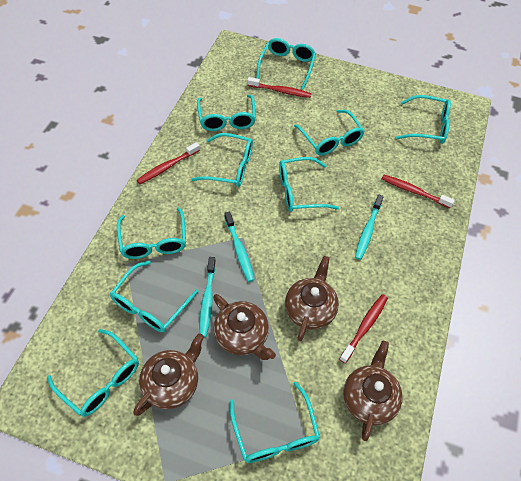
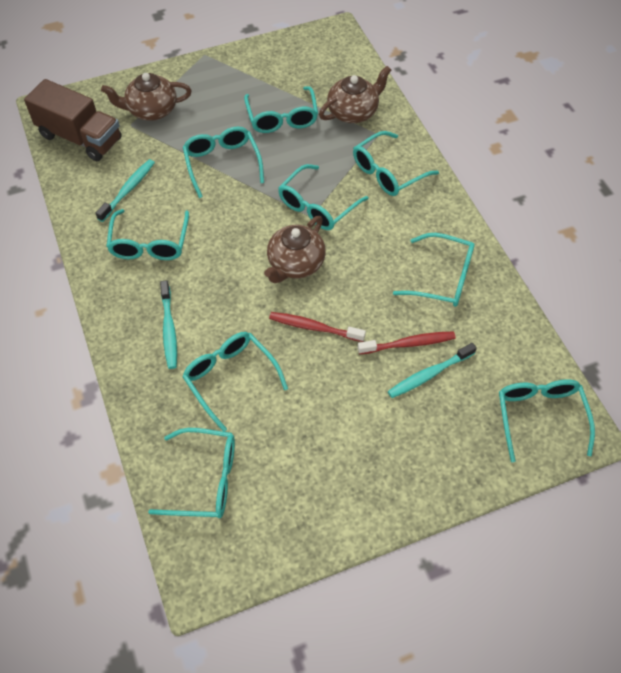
brown teapot: [133,333,204,416] [213,294,276,360] [285,256,339,341] [343,341,403,441] = 4 -> [101,73,192,121] [264,216,326,283] [319,66,391,123] = 3
brown truck: none = 0 -> [24,79,122,161] = 1
red toothbrush: [137,142,200,184] [247,77,312,98] [339,294,388,363] [382,175,455,208] = 4 -> [269,312,366,342] [358,331,456,354] = 2
turquoise glasses: [47,329,139,417] [110,261,199,332] [117,207,186,259] [191,133,253,187] [197,95,256,131] [230,382,320,463] [256,38,316,90] [279,157,339,212] [294,110,364,155] [396,95,451,144] = 10 -> [106,209,189,260] [148,428,235,518] [182,332,288,432] [183,126,264,198] [244,86,318,133] [278,164,368,230] [353,131,439,196] [393,233,475,307] [499,379,595,462] = 9

